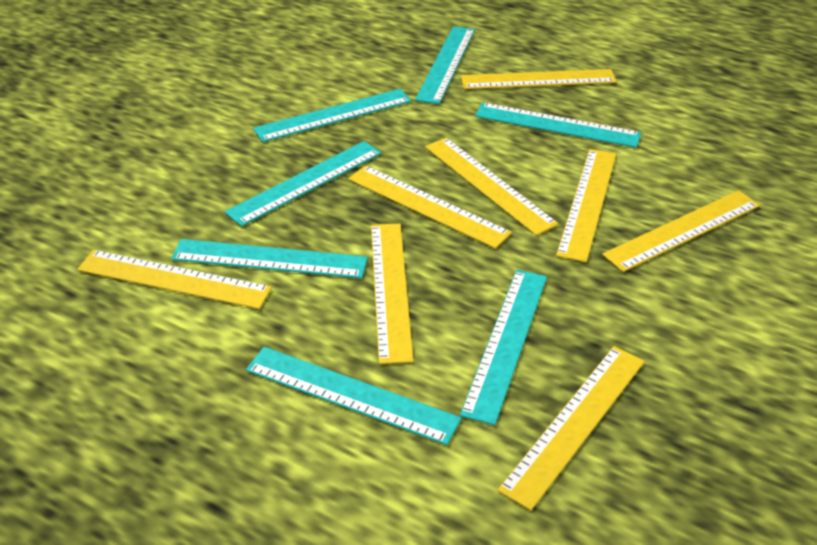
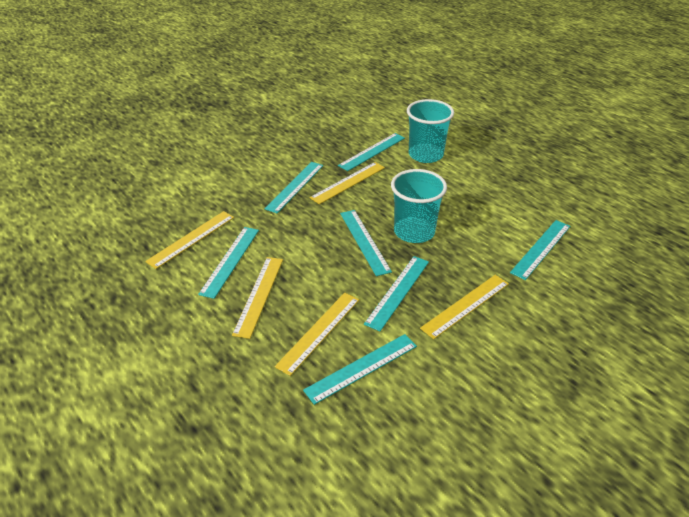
turquoise cup: none = 0 -> [391,169,447,243] [407,99,454,163] = 2
yellow ruler: [77,250,272,309] [348,165,512,249] [371,224,414,364] [425,138,559,236] [461,69,617,89] [498,346,645,511] [556,149,616,262] [602,190,760,272] = 8 -> [145,211,234,269] [232,257,283,339] [275,292,359,376] [310,162,385,204] [420,275,509,339] = 5

